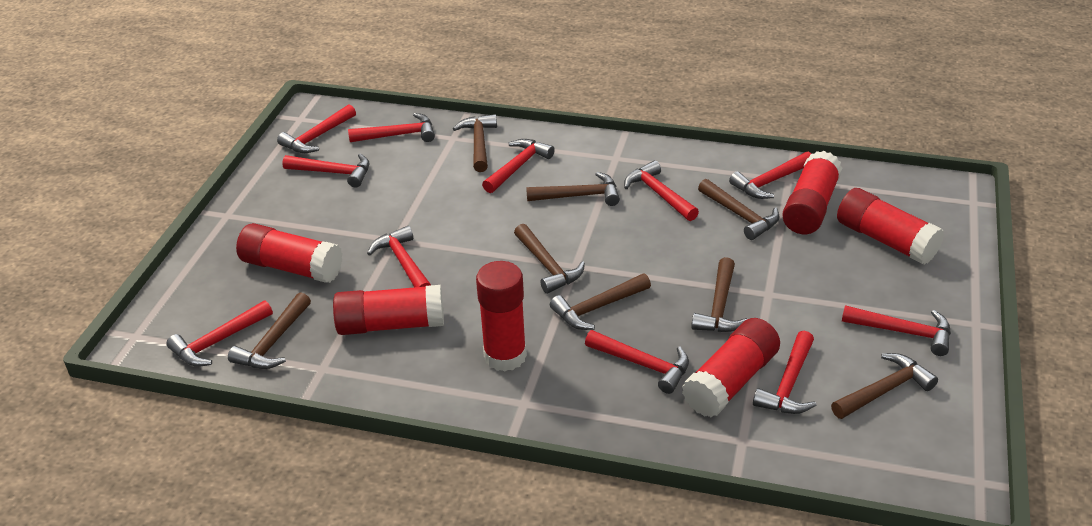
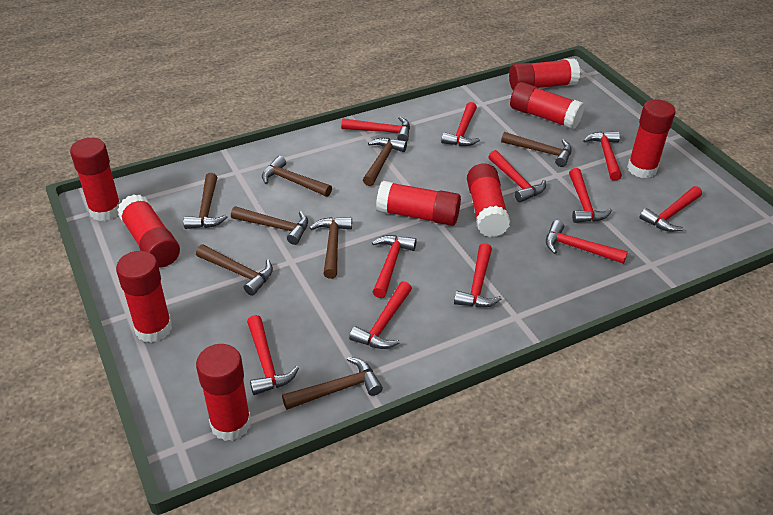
red glue stick: [236,223,342,283] [333,285,444,335] [476,261,527,372] [682,318,780,418] [782,151,842,234] [837,188,944,265] = 6 -> [70,138,120,221] [116,251,172,343] [117,194,180,268] [196,344,251,441] [376,181,461,226] [467,163,510,237] [509,58,580,90] [510,82,584,129] [627,99,676,178] = 9

